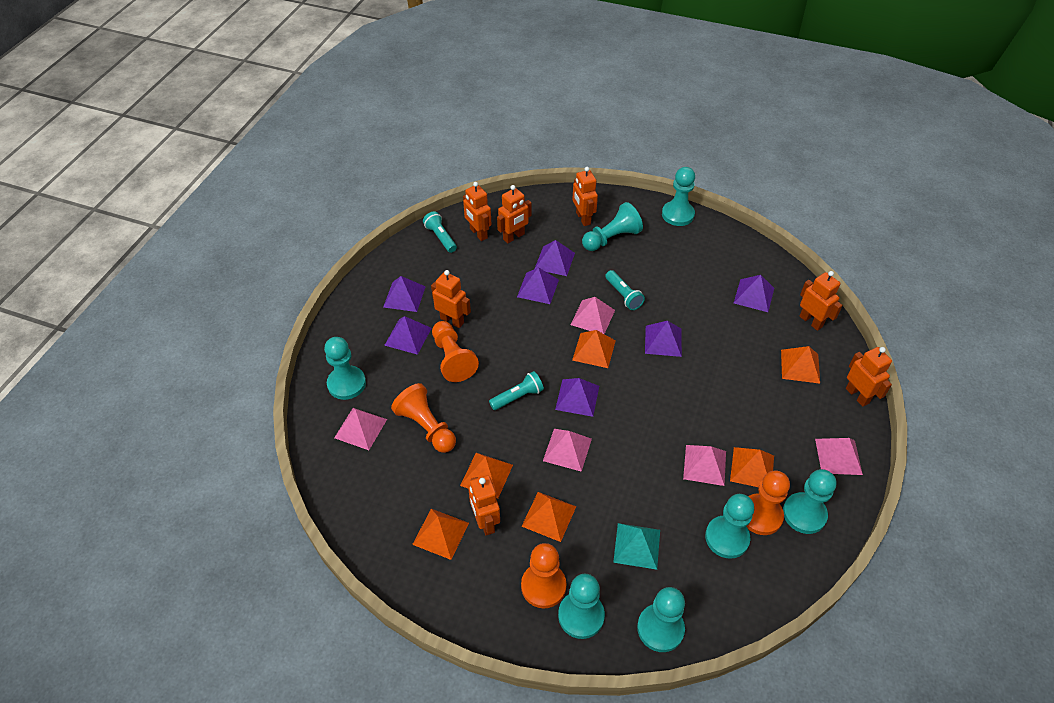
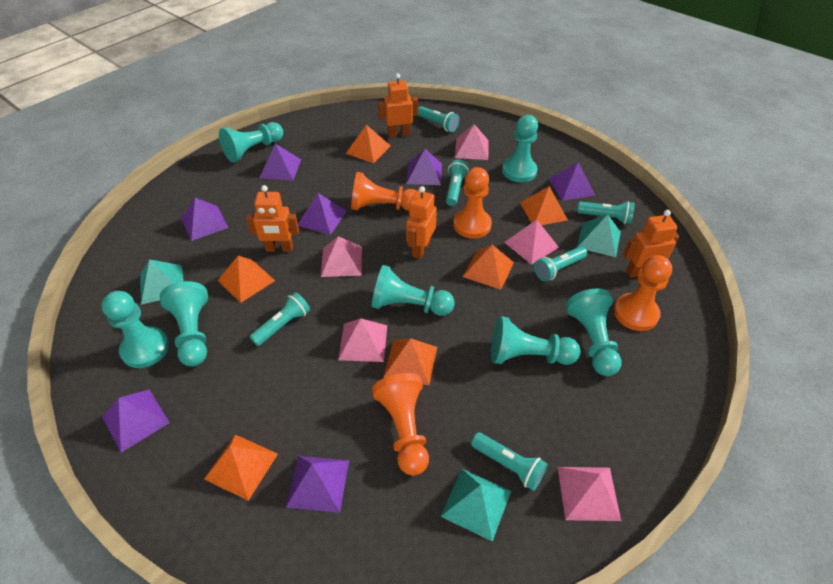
orange robot: [431,270,471,328] [463,182,491,241] [468,475,500,535] [497,185,532,243] [572,167,598,226] [799,271,843,331] [846,347,892,407] = 7 -> [246,185,299,252] [378,73,418,138] [406,186,437,259] [623,210,679,278] = 4
turquoise flashlight: [423,211,457,253] [489,371,544,410] [605,270,645,310] = 3 -> [249,292,310,346] [418,106,459,132] [446,159,469,206] [471,432,548,491] [534,246,587,281] [577,201,635,224] = 6
turquoise pyramid: [613,523,660,570] = 1 -> [140,259,184,305] [440,469,511,542] [577,214,621,257] = 3

